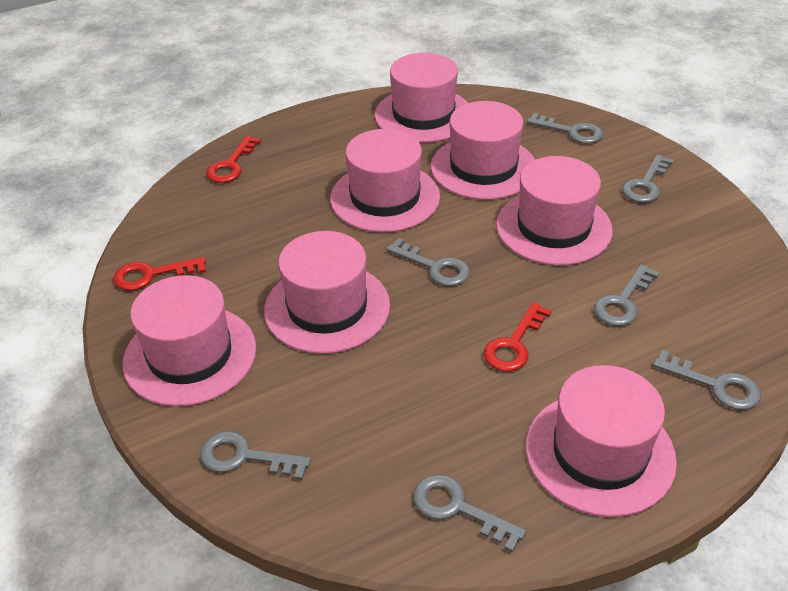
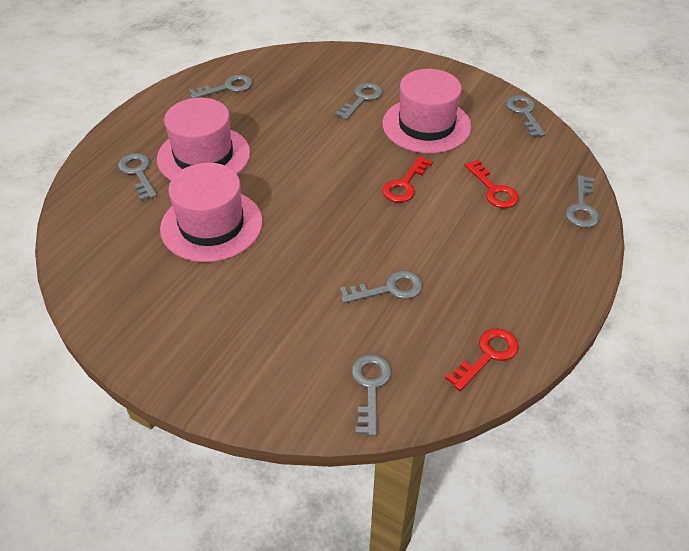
pink hat: [123,275,256,406] [264,231,390,354] [330,129,440,232] [375,53,468,143] [431,101,535,200] [496,156,613,266] [526,365,677,517] = 7 -> [157,98,250,180] [160,163,263,262] [382,69,472,153] = 3

